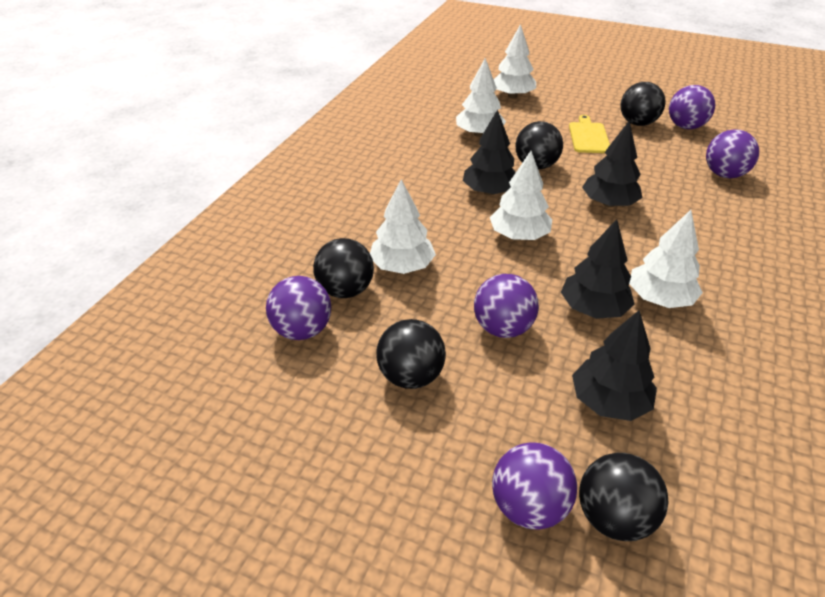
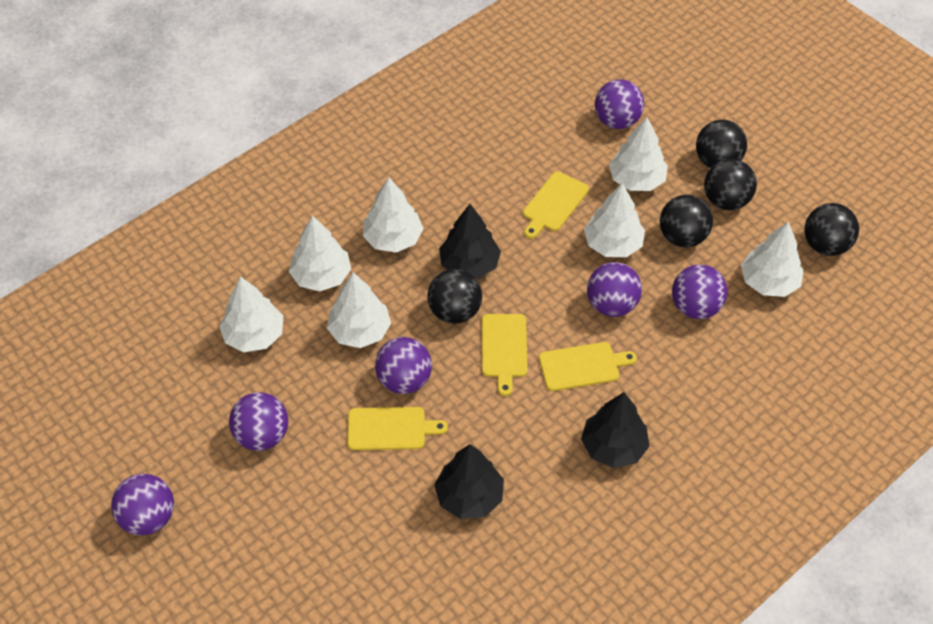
black tree: [463,110,516,195] [561,219,634,319] [572,310,657,421] [582,121,642,207] = 4 -> [434,444,504,519] [439,204,501,279] [581,392,650,468] = 3
purple ball: [266,276,331,340] [474,274,539,338] [492,442,577,529] [669,85,715,129] [706,129,759,178] = 5 -> [111,474,174,535] [229,392,288,451] [375,337,432,394] [587,262,642,317] [595,80,644,129] [672,264,727,319] = 6
white tree: [370,179,436,274] [456,58,506,137] [490,151,552,240] [494,24,536,98] [629,210,703,308] = 5 -> [219,276,283,352] [289,215,351,292] [327,272,391,348] [363,177,423,252] [584,183,645,257] [609,117,668,191] [741,222,804,297] = 7
yellow cutting board: [569,115,610,153] = 1 -> [348,407,448,450] [482,314,528,396] [523,171,589,238] [539,342,637,391] = 4

